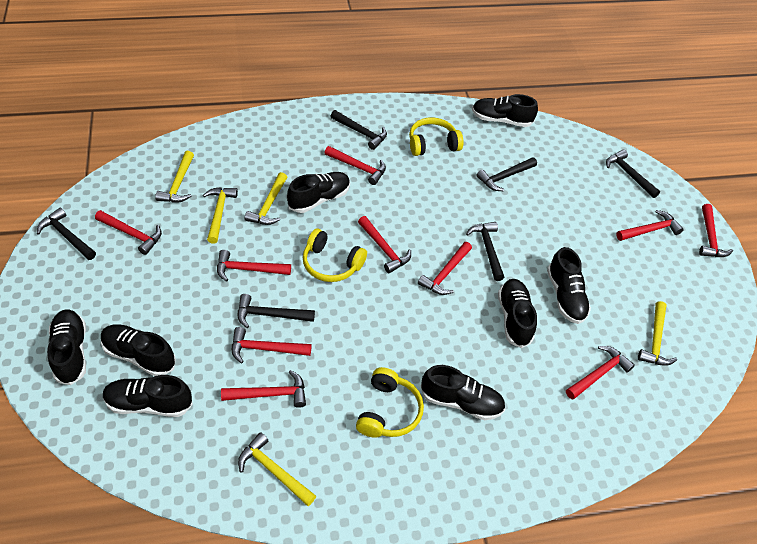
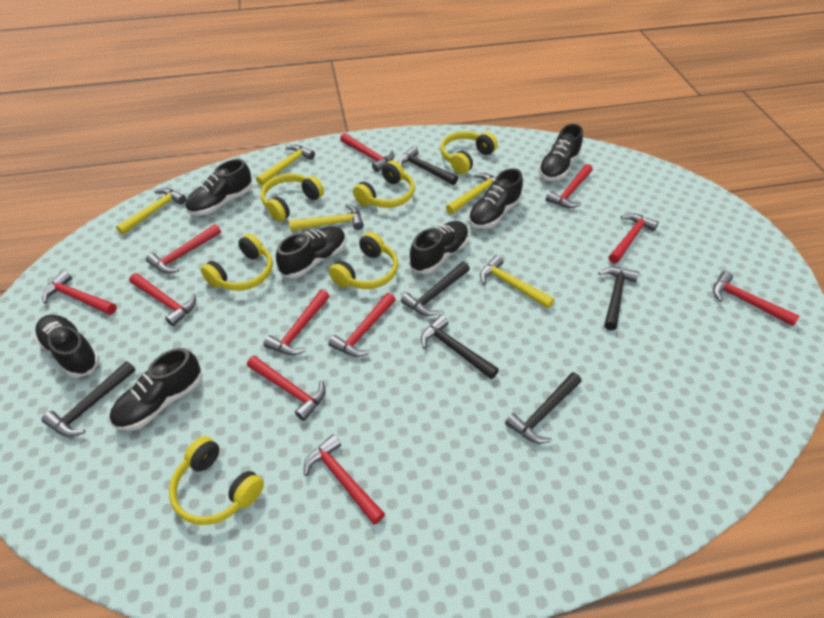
black shoe: [47,309,86,385] [101,324,176,376] [103,375,193,417] [287,172,350,213] [421,365,505,420] [472,94,538,127] [498,279,537,348] [547,247,591,324] = 8 -> [35,315,100,378] [110,348,202,431] [185,159,253,215] [276,226,346,278] [409,221,469,274] [468,168,523,229] [538,124,583,181] = 7
red hammer: [95,210,162,255] [217,250,291,282] [221,370,306,408] [232,327,312,364] [325,146,386,185] [358,216,411,273] [418,242,472,295] [566,346,635,400] [616,210,684,241] [699,204,733,257] = 10 -> [42,271,117,315] [129,273,196,326] [146,224,221,274] [247,356,326,421] [263,290,330,355] [304,434,385,525] [328,293,396,357] [340,133,394,172] [546,164,593,208] [609,213,659,263] [713,271,800,326] = 11
yellow headphones: [303,229,367,282] [356,367,424,438] [409,117,464,156] = 3 -> [169,436,264,525] [201,233,273,291] [261,174,324,222] [329,232,398,289] [353,160,415,208] [440,131,498,174] = 6

